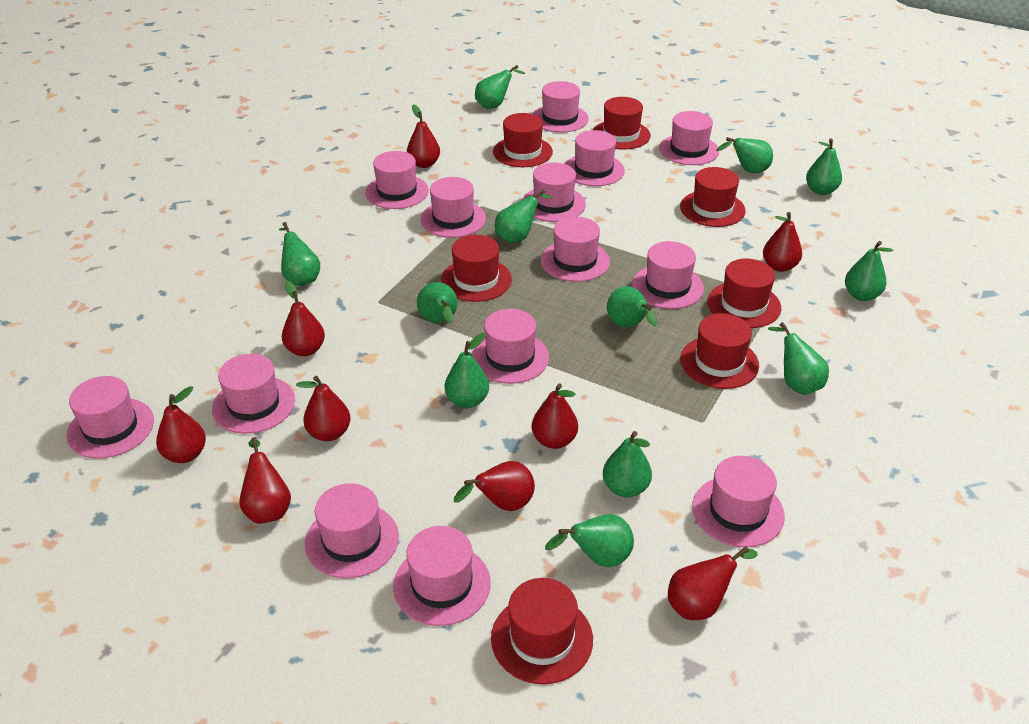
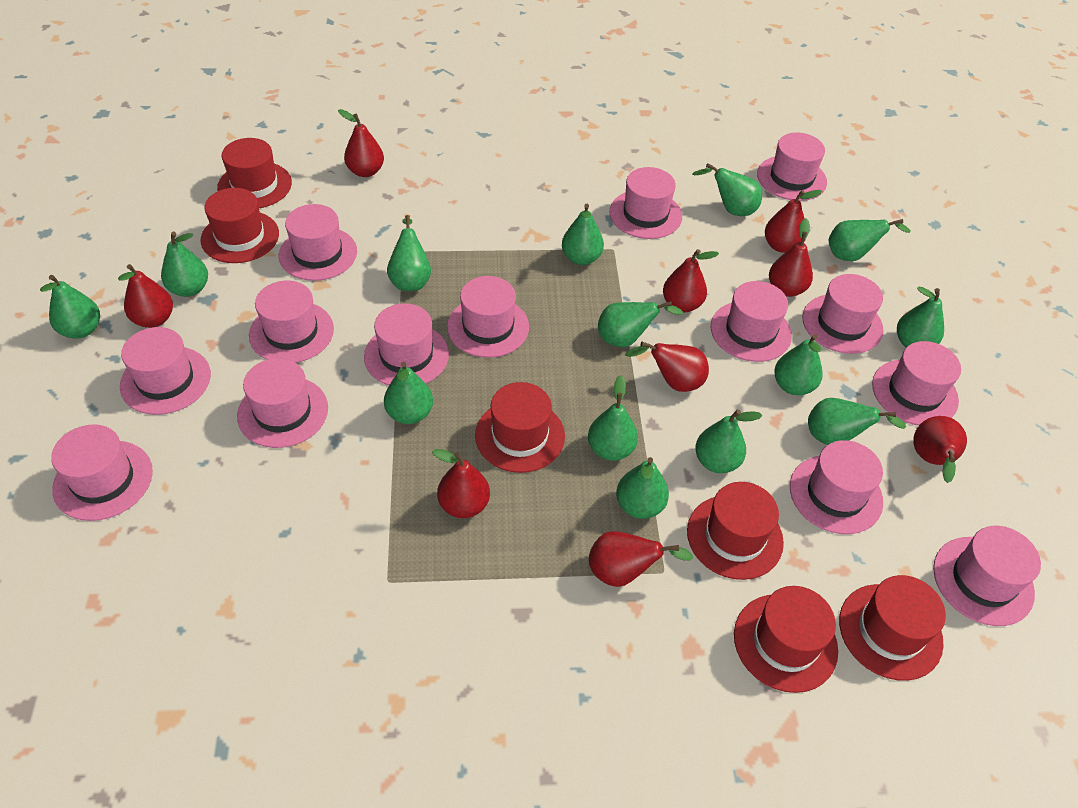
green pear: [279,222,320,286] [417,282,458,323] [445,333,489,408] [475,65,525,109] [495,189,552,243] [545,514,634,567] [603,431,652,497] [607,287,658,327] [716,137,773,173] [768,322,829,395] [806,139,842,195] [845,241,893,301] = 12 -> [40,275,100,339] [161,232,208,297] [384,362,433,424] [387,215,431,291] [562,204,604,265] [588,375,638,461] [598,301,683,347] [616,457,669,519] [693,163,762,216] [695,409,762,473] [774,334,823,395] [808,398,906,445] [829,219,911,261] [897,286,944,347] = 14
red hat: [441,235,512,302] [491,578,593,684] [493,113,553,167] [593,97,651,150] [680,167,746,227] [680,313,759,389] [707,259,781,328] = 7 -> [200,188,279,263] [217,138,292,208] [475,382,565,473] [687,482,784,580] [734,586,838,693] [839,575,946,681] = 6

